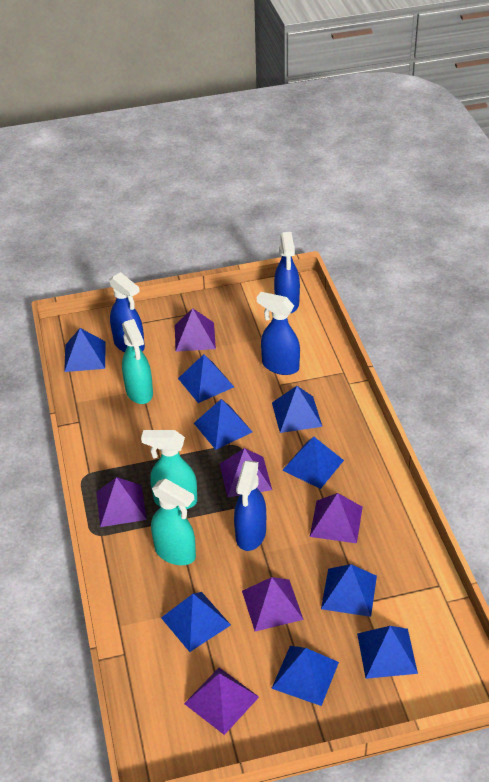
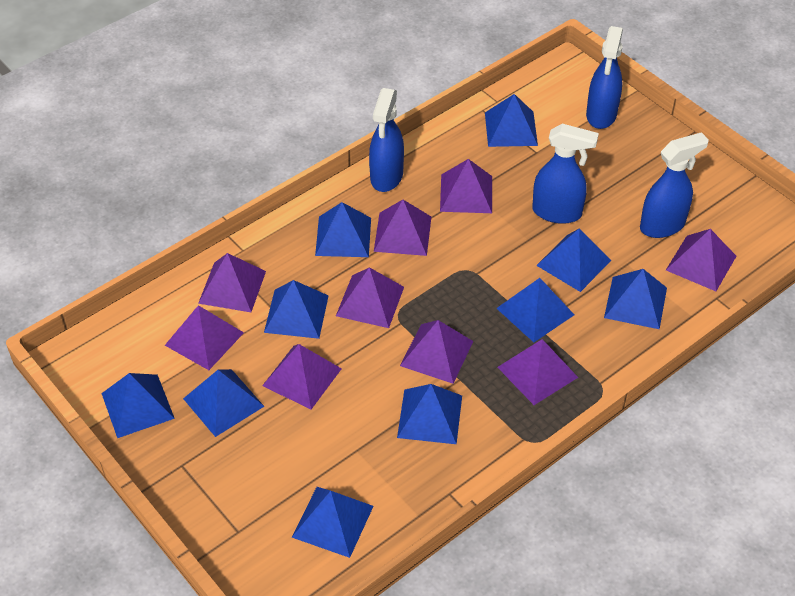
blue pyramid: [64,328,105,372] [161,592,231,652] [178,354,234,403] [194,399,252,450] [271,646,339,706] [272,386,322,433] [283,437,344,489] [321,564,377,617] [357,626,418,679] = 9 -> [101,373,175,438] [183,369,264,437] [264,280,329,339] [292,487,374,558] [315,202,371,257] [397,384,462,444] [485,94,538,147] [496,278,574,342] [536,229,611,292] [604,269,667,329] = 10
purple pyramid: [96,477,147,527] [175,308,216,352] [184,667,259,735] [220,448,272,498] [242,577,304,631] [310,493,363,543] = 6 -> [165,305,244,370] [198,253,266,312] [262,344,342,409] [336,267,404,328] [374,200,431,256] [400,320,473,384] [440,159,492,213] [497,339,578,405] [666,229,736,291] = 9
turquoise spray bottle: [122,319,153,404] [141,430,197,511] [151,478,196,565] = 3 -> none = 0

